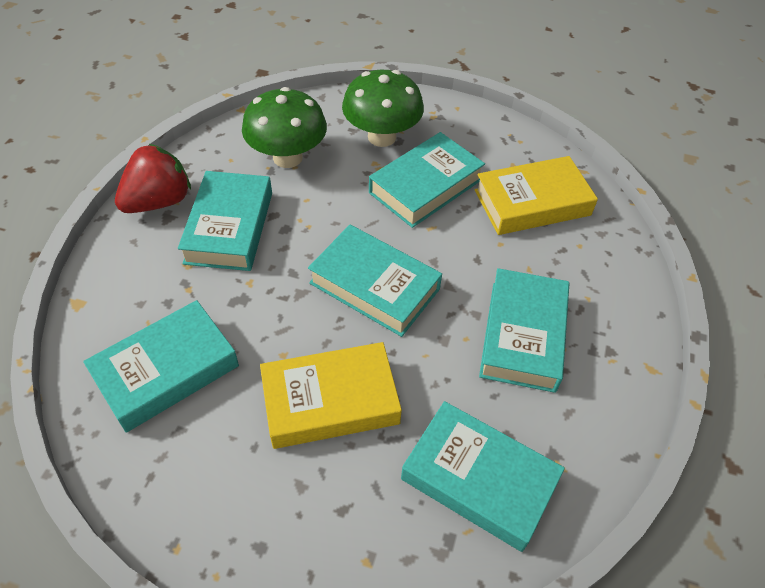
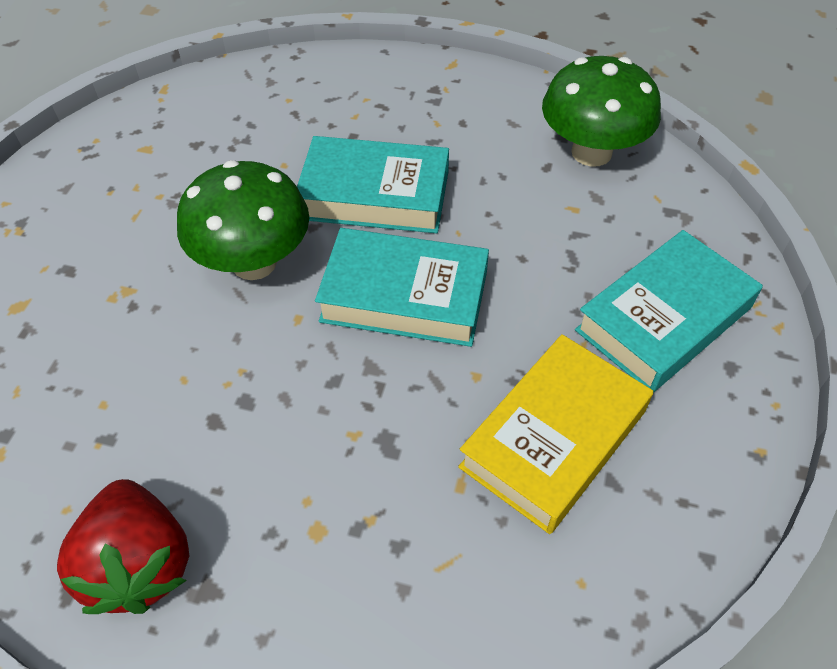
turquoise book: [83,300,239,432] [178,171,272,271] [308,225,442,337] [369,132,485,228] [401,401,565,552] [479,268,569,393] = 6 -> [297,136,449,234] [315,228,489,347] [575,230,763,393] = 3
yellow book: [260,342,402,449] [475,156,598,235] = 2 -> [458,334,653,534] = 1

